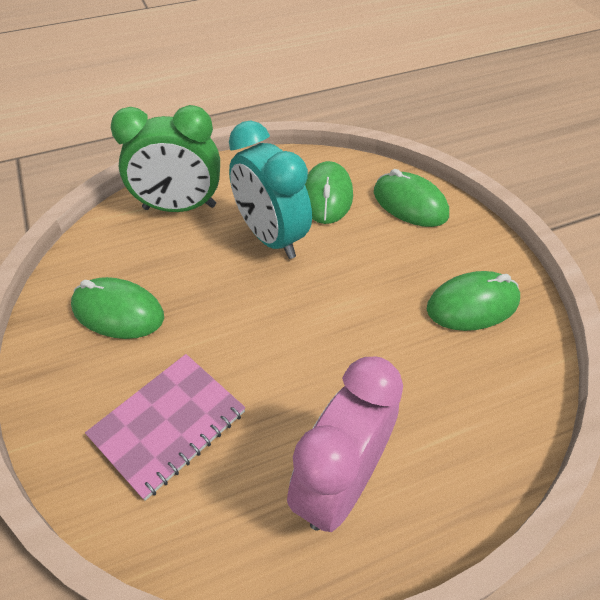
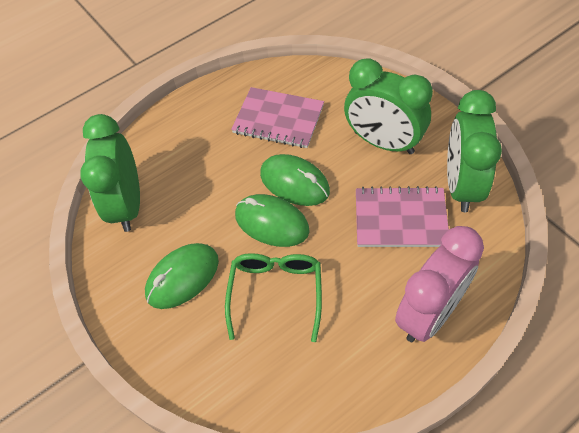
green clock: [111,105,220,212] = 1 -> [80,114,140,232] [344,58,433,154] [447,90,502,212] = 3
green glasses: none = 0 -> [225,253,322,342] = 1
green mouse: [71,277,164,339] [305,161,353,224] [374,169,449,227] [427,271,520,331] = 4 -> [145,243,219,309] [235,194,310,247] [260,154,330,206] = 3
pink notebook: [85,354,245,501] = 1 -> [231,87,324,148] [356,186,449,247] = 2
turquoise clock: [229,121,312,259] = 1 -> none = 0

